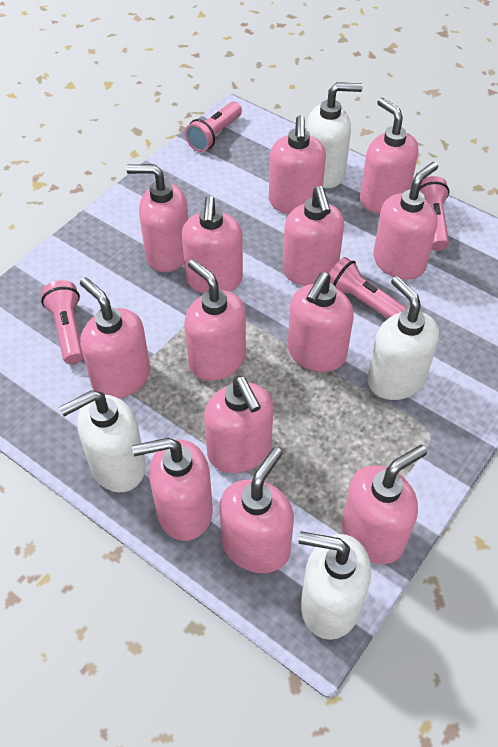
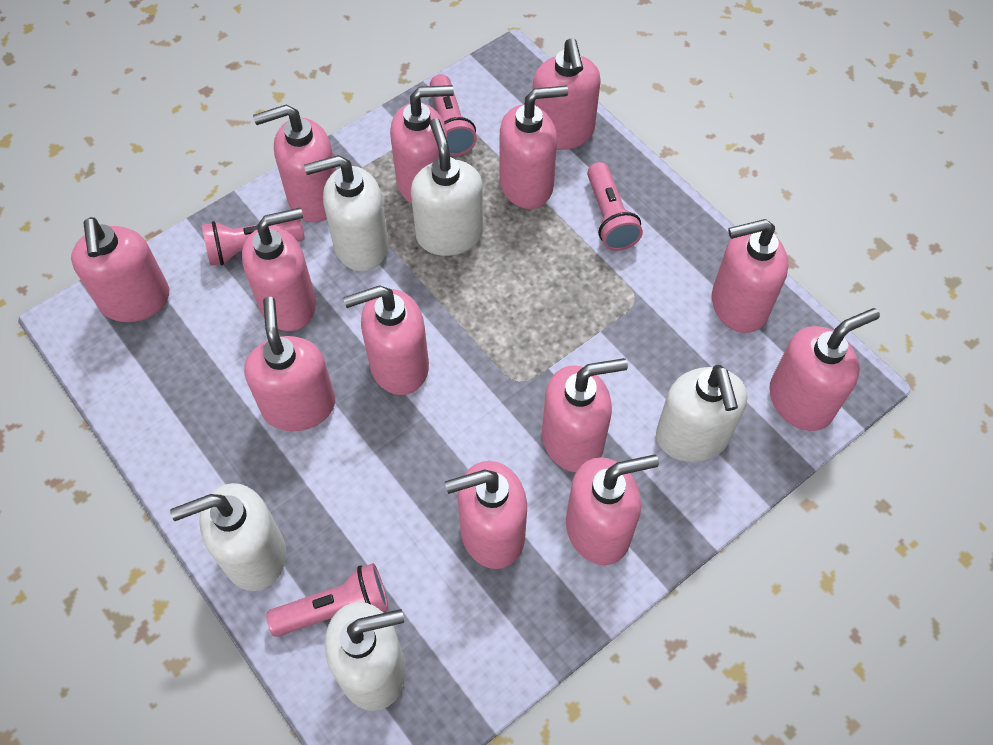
white soap dispenser: [59,390,146,492] [299,531,371,640] [307,82,363,188] [367,276,439,400] = 4 -> [170,483,286,591] [304,155,389,272] [325,602,406,711] [411,118,483,256] [656,365,748,462] = 5

